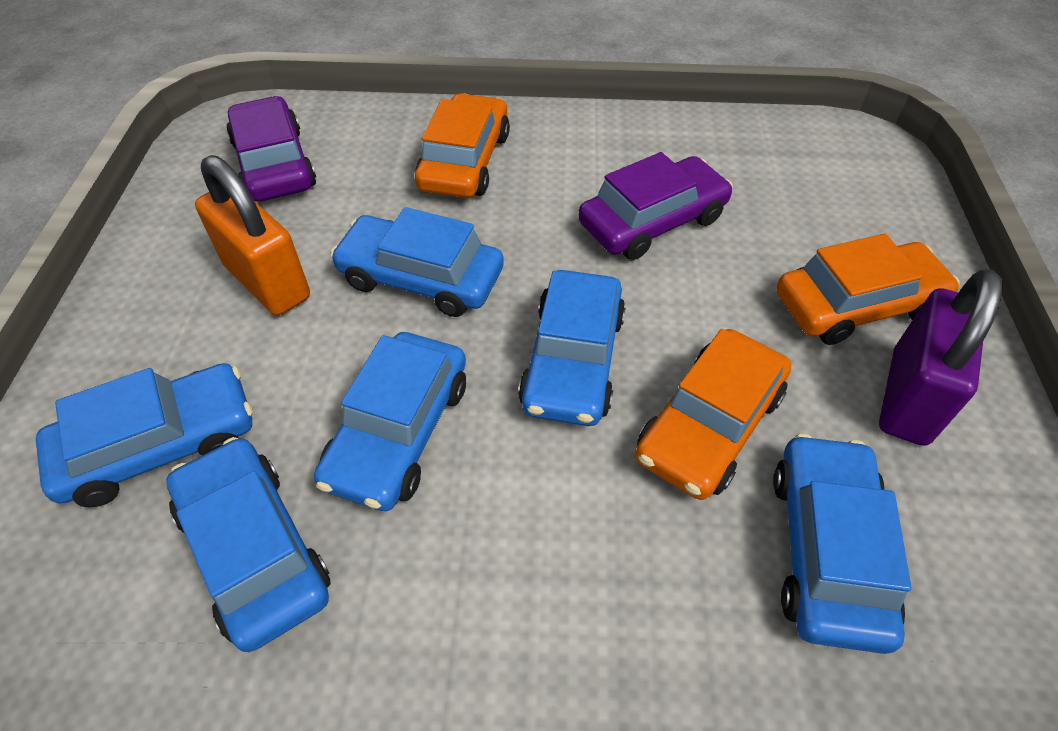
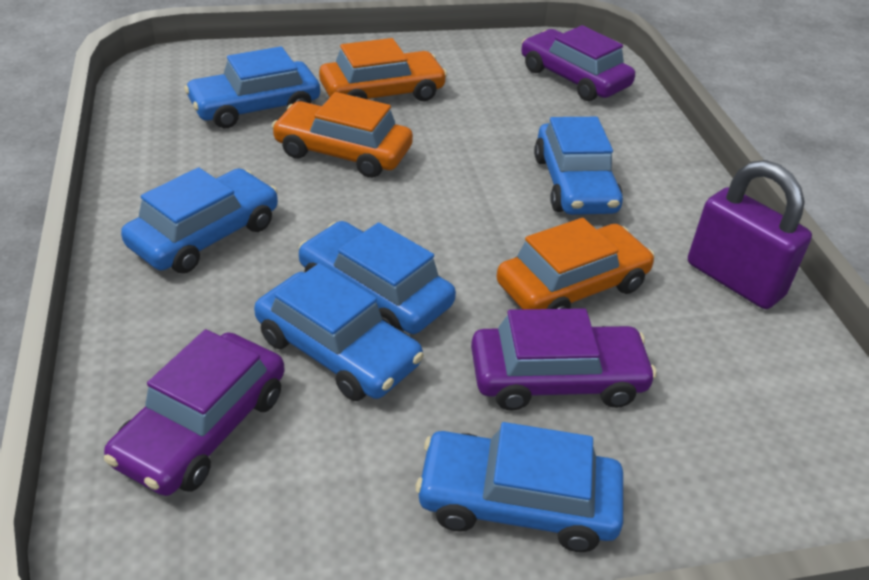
orange padlock: [195,155,310,316] = 1 -> none = 0
purple car: [226,96,316,202] [578,152,733,260] = 2 -> [104,329,285,496] [471,308,657,411] [521,25,635,101] = 3

